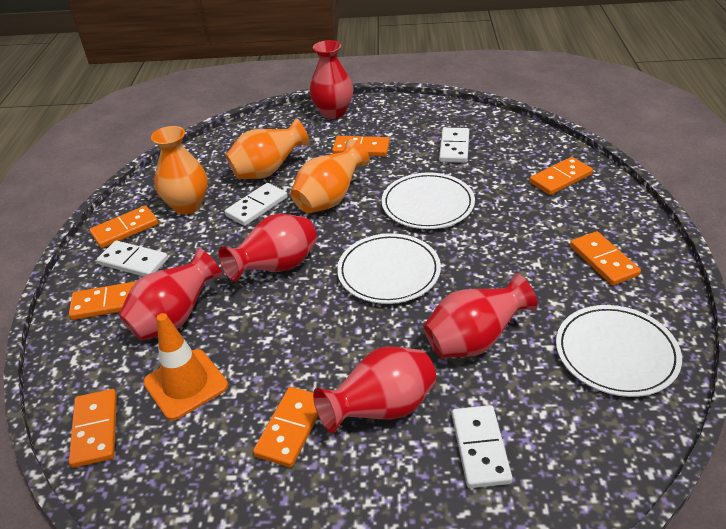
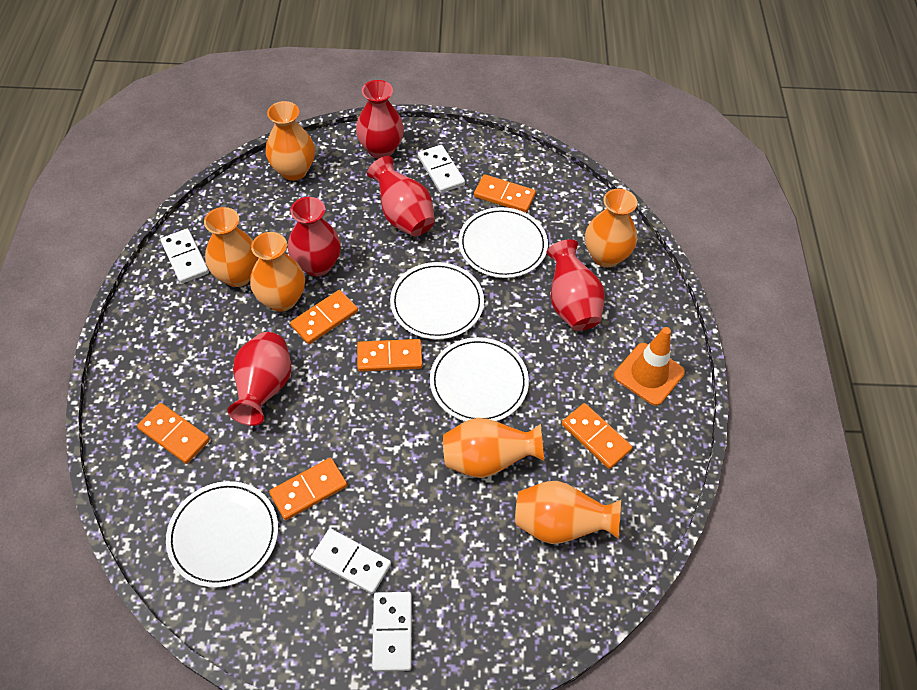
orange domino: [69,281,137,320] [69,389,117,468] [89,206,158,248] [253,387,318,468] [332,136,390,157] [530,157,593,195] [570,231,641,286] = 7 -> [137,403,210,464] [269,458,347,520] [290,290,358,344] [357,339,423,372] [474,174,536,213] [562,403,632,469] = 6
orange vase: [151,126,208,214] [226,118,310,179] [291,139,370,213] = 3 -> [204,207,258,287] [250,232,305,312] [266,101,315,181] [443,418,544,478] [515,481,621,544] [585,189,637,267] = 6
white plate: [337,233,441,304] [382,172,475,229] [556,305,682,397] = 3 -> [166,481,278,587] [390,262,484,339] [430,337,529,422] [458,207,548,278] = 4

